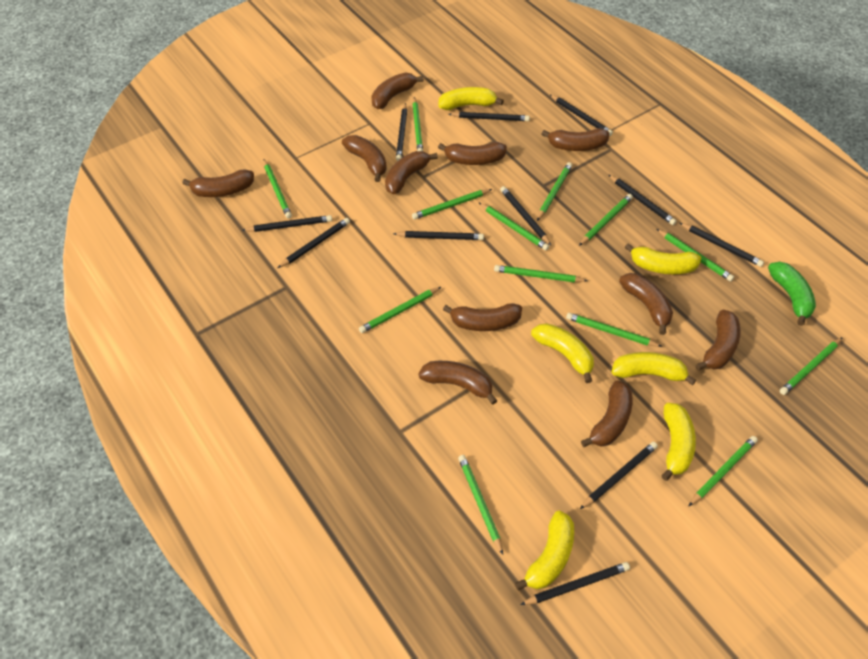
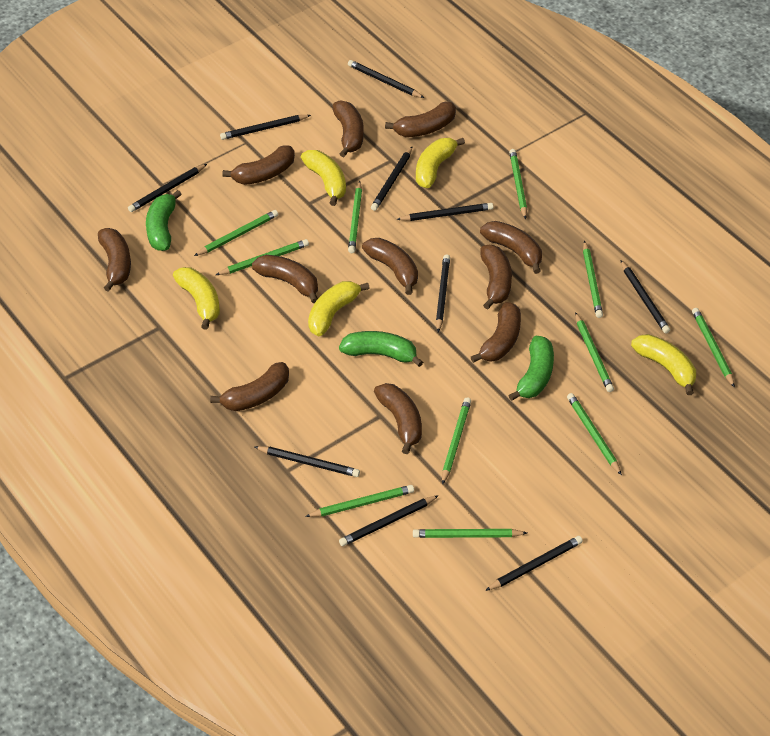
black pencil: [242,215,332,232] [278,218,350,268] [393,231,484,240] [396,103,407,161] [449,112,530,121] [500,186,551,245] [520,562,630,605] [550,95,613,136] [580,442,658,509] [609,175,677,225] [680,223,764,267] = 11 -> [128,164,207,212] [220,115,311,140] [255,446,360,477] [339,495,439,546] [348,60,424,98] [371,146,413,211] [396,203,493,221] [436,254,450,332] [485,536,583,591] [621,261,670,333] = 10
green banana: [768,262,816,326] = 1 -> [146,190,182,251] [339,331,423,367] [508,336,554,401] = 3
green pencil: [263,159,292,219] [359,287,441,333] [412,97,423,151] [412,189,492,219] [458,455,503,555] [478,202,549,251] [494,265,588,283] [537,162,572,221] [566,313,663,347] [579,194,633,246] [657,229,734,281] [689,436,758,506] [780,337,843,395] = 13 -> [194,210,278,256] [216,239,309,275] [305,485,414,517] [348,181,362,253] [413,529,527,538] [442,398,471,485] [509,149,527,219] [567,393,622,475] [575,312,614,392] [583,241,603,318] [692,308,735,388] = 11
yellow banana: [438,87,504,110] [515,511,574,591] [531,323,594,383] [612,352,696,386] [625,243,701,274] [661,403,696,481] = 6 -> [173,267,220,330] [301,150,346,206] [308,281,370,336] [416,138,465,188] [631,334,696,395] = 5

